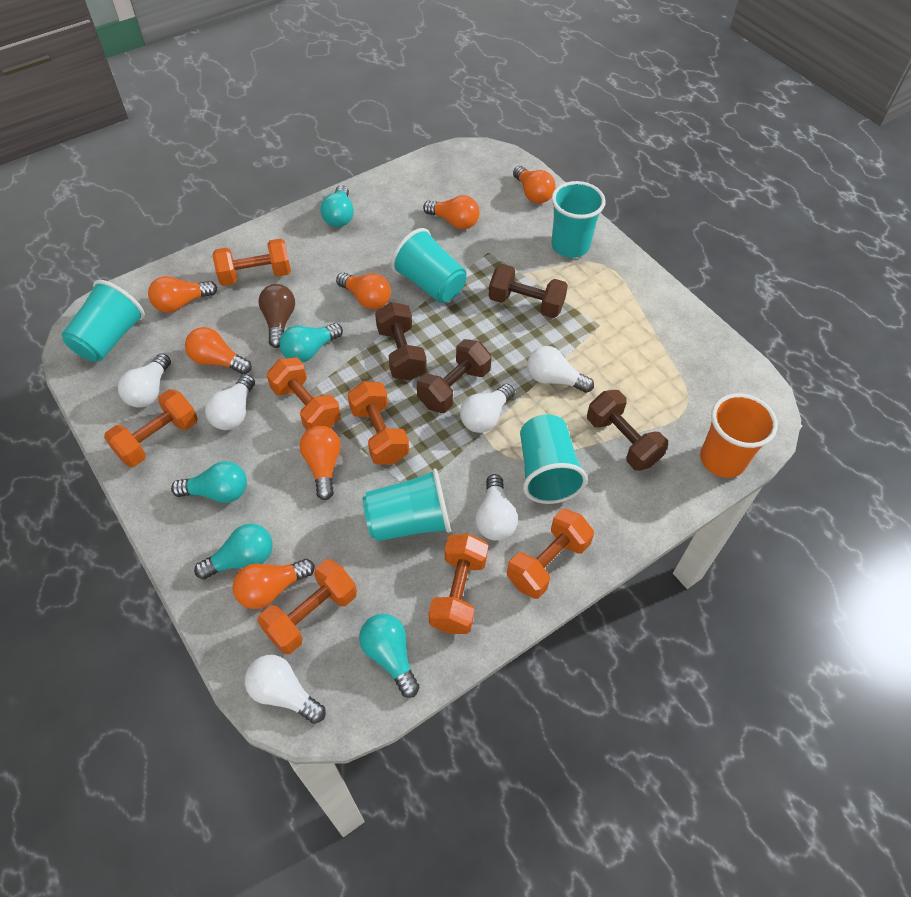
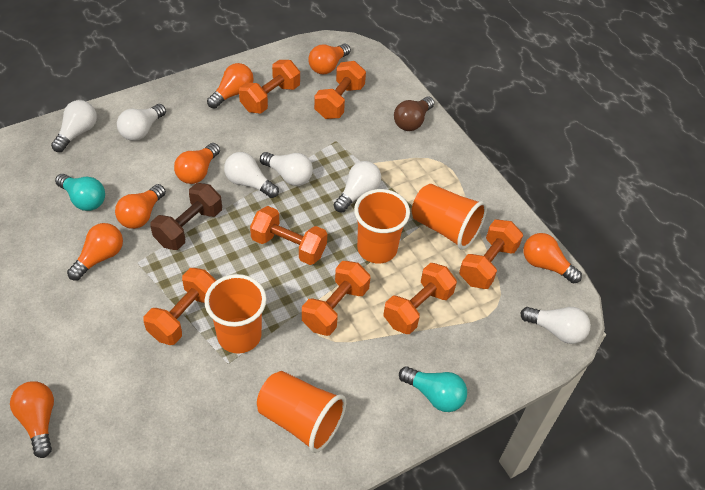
brown dumbbell: [375,302,427,381] [417,339,492,413] [489,264,568,318] [587,390,668,471] = 4 -> [150,183,222,250] = 1
orange cup: [700,393,778,478] = 1 -> [204,274,267,354] [257,371,346,453] [354,189,410,263] [411,184,487,250] = 4
turquoise cup: [62,280,145,362] [363,468,451,541] [391,228,466,303] [520,414,588,504] [551,181,605,258] = 5 -> none = 0
turquoise light bulb: [171,461,247,503] [194,524,273,580] [279,323,343,363] [320,185,354,227] [359,614,420,698] = 5 -> [55,174,105,211] [399,366,467,412] = 2

